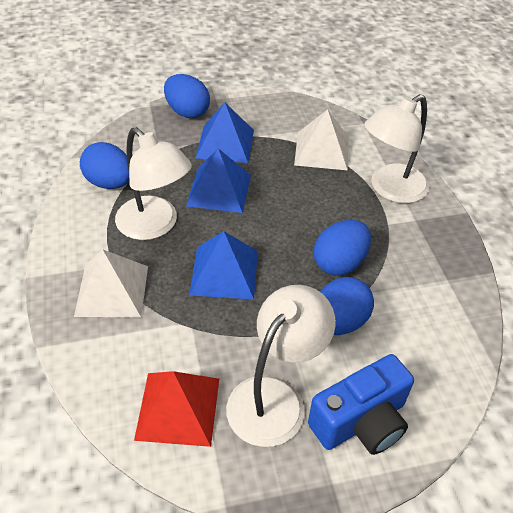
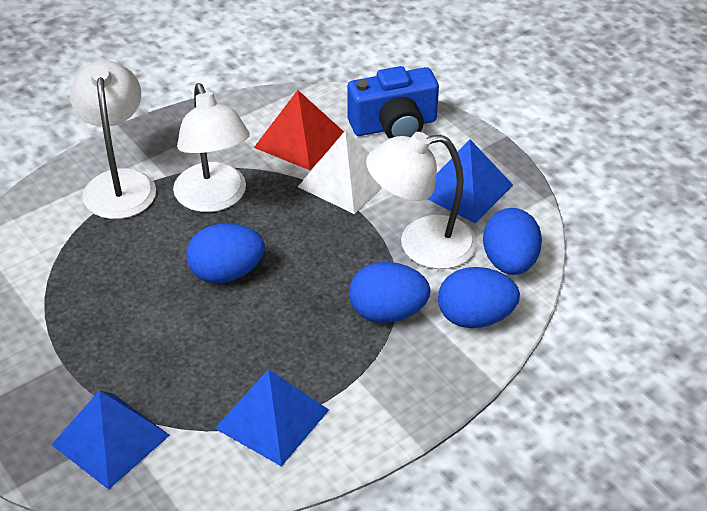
white pyramid: [74,249,148,317] [294,109,349,170] = 2 -> [298,131,382,214] = 1

